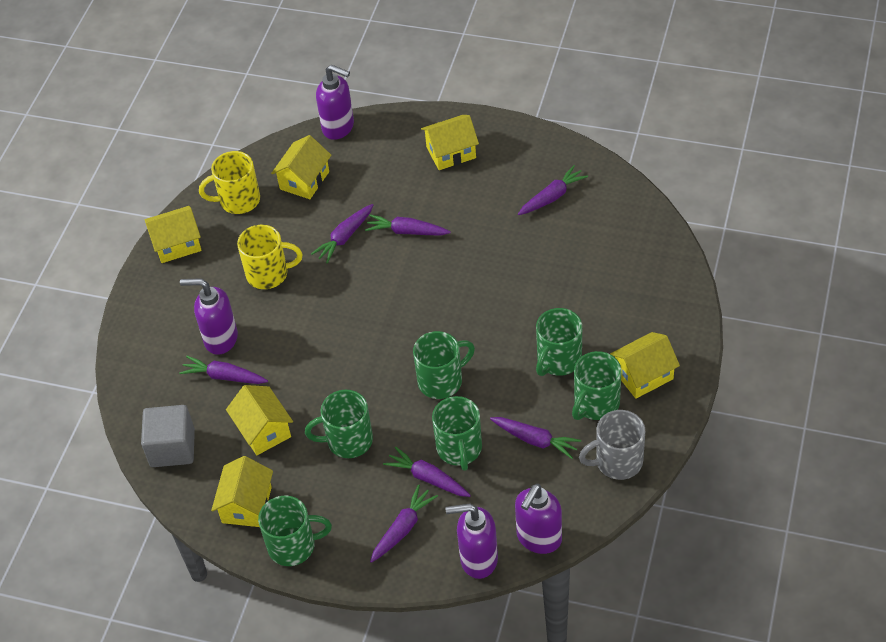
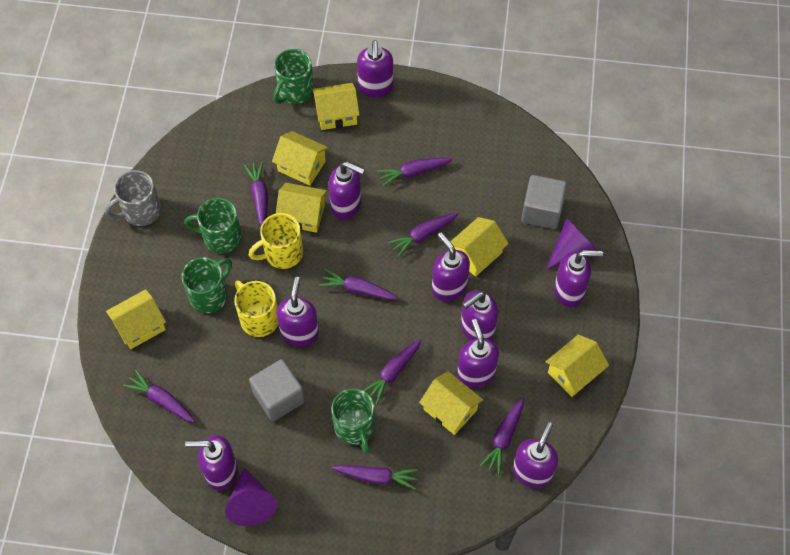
green mug: [258,495,332,566] [305,390,373,458] [413,331,475,399] [432,396,482,471] [536,308,582,376] [572,351,621,420] = 6 -> [182,257,232,313] [184,198,242,254] [273,49,314,104] [331,389,375,453] = 4
grey cube: [141,405,195,467] = 1 -> [249,359,305,421] [521,175,567,229] = 2
purple carrot: [179,356,268,384] [311,204,373,264] [365,214,451,235] [370,484,438,563] [383,446,471,497] [490,417,581,459] [518,165,588,215] = 7 -> [123,370,195,422] [244,161,268,226] [319,269,398,300] [332,465,418,490] [363,339,421,405] [377,158,453,187] [387,212,459,257] [480,397,524,475] = 8
purple cone: none = 0 -> [225,468,277,526] [546,218,598,270] = 2
purple soap dispenser: [180,279,238,355] [316,65,354,140] [445,504,498,579] [515,484,562,554] = 4 -> [185,435,238,491] [276,277,319,347] [329,162,365,219] [357,40,393,98] [432,232,470,302] [457,319,499,388] [461,290,498,340] [513,422,558,488] [554,250,603,307] = 9
yellow house: [145,206,202,263] [211,456,273,527] [226,385,293,455] [271,135,331,199] [421,115,479,170] [610,332,680,399] = 6 -> [106,289,166,349] [272,131,328,186] [276,183,327,233] [312,83,360,130] [419,371,483,435] [450,217,509,277] [546,335,609,397] = 7

